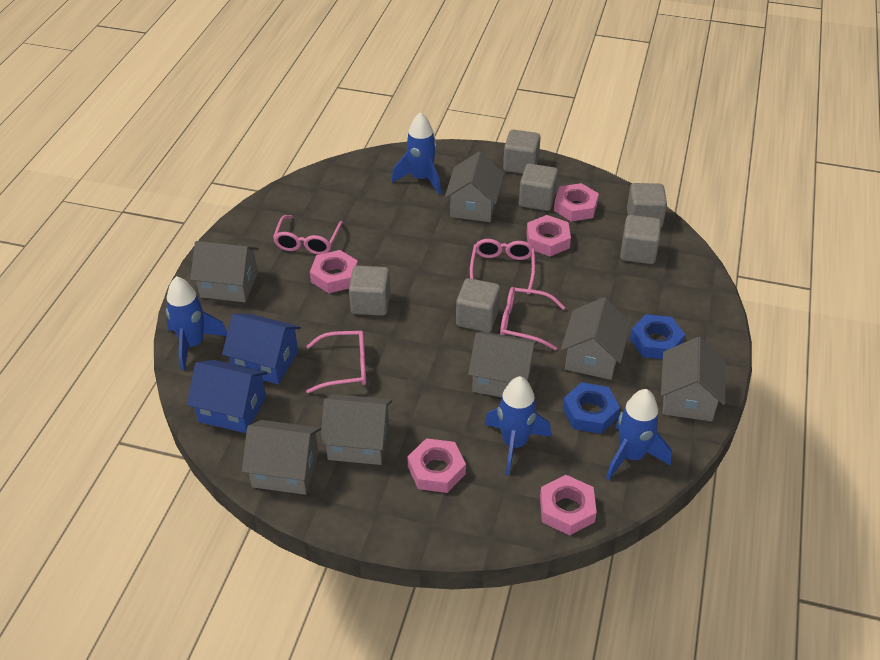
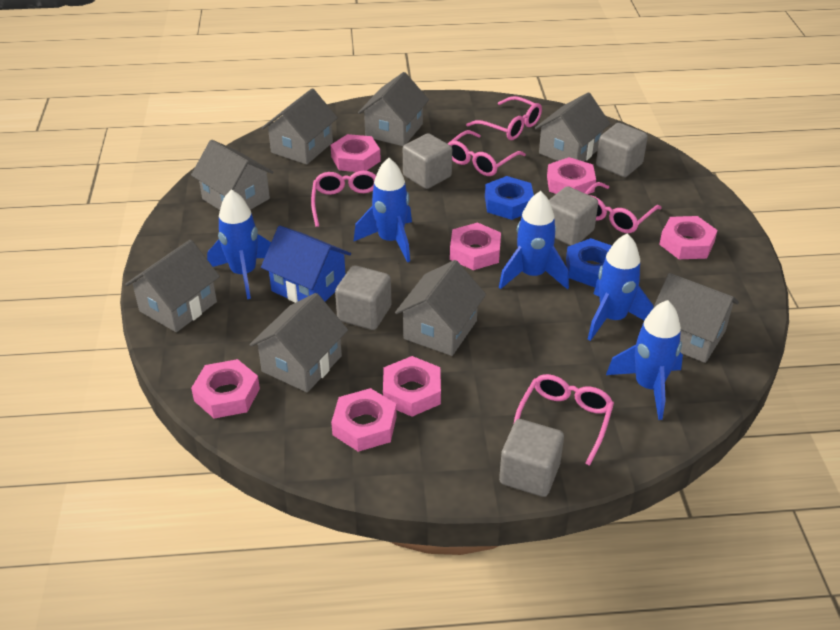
blue house: [187,360,268,433] [222,314,301,384] = 2 -> [261,226,351,303] = 1
blue rocket: [166,276,227,371] [392,112,441,195] [484,376,551,475] [606,389,672,480] = 4 -> [207,189,271,299] [353,158,412,262] [499,191,569,290] [588,233,654,341] [606,300,683,420] = 5
grey cube: [349,266,390,316] [456,278,500,332] [503,130,541,174] [519,164,558,211] [620,215,661,264] [627,183,667,228] = 6 -> [335,265,392,330] [403,133,452,189] [499,419,564,497] [549,186,598,246] [596,123,648,177] = 5
grey house: [190,241,259,302] [242,420,321,495] [320,394,392,465] [445,152,504,222] [468,331,538,397] [561,297,631,380] [661,337,725,421] = 7 -> [125,240,220,332] [191,140,274,210] [249,293,348,392] [262,88,338,165] [358,72,429,146] [395,260,486,356] [535,92,610,162] [653,273,739,363] = 8
pink glasses: [273,215,343,255] [306,331,366,393] [470,239,535,294] [500,287,565,350] = 4 -> [311,171,376,227] [447,130,526,176] [466,96,542,140] [514,374,614,466] [585,182,662,233] = 5
pink nut: [310,250,358,293] [408,438,466,493] [526,215,571,256] [540,475,597,535] [554,183,599,222] = 5 -> [191,359,260,419] [331,134,381,172] [331,388,397,452] [383,356,441,417] [450,222,501,270] [547,157,596,194] [659,216,717,259] = 7

